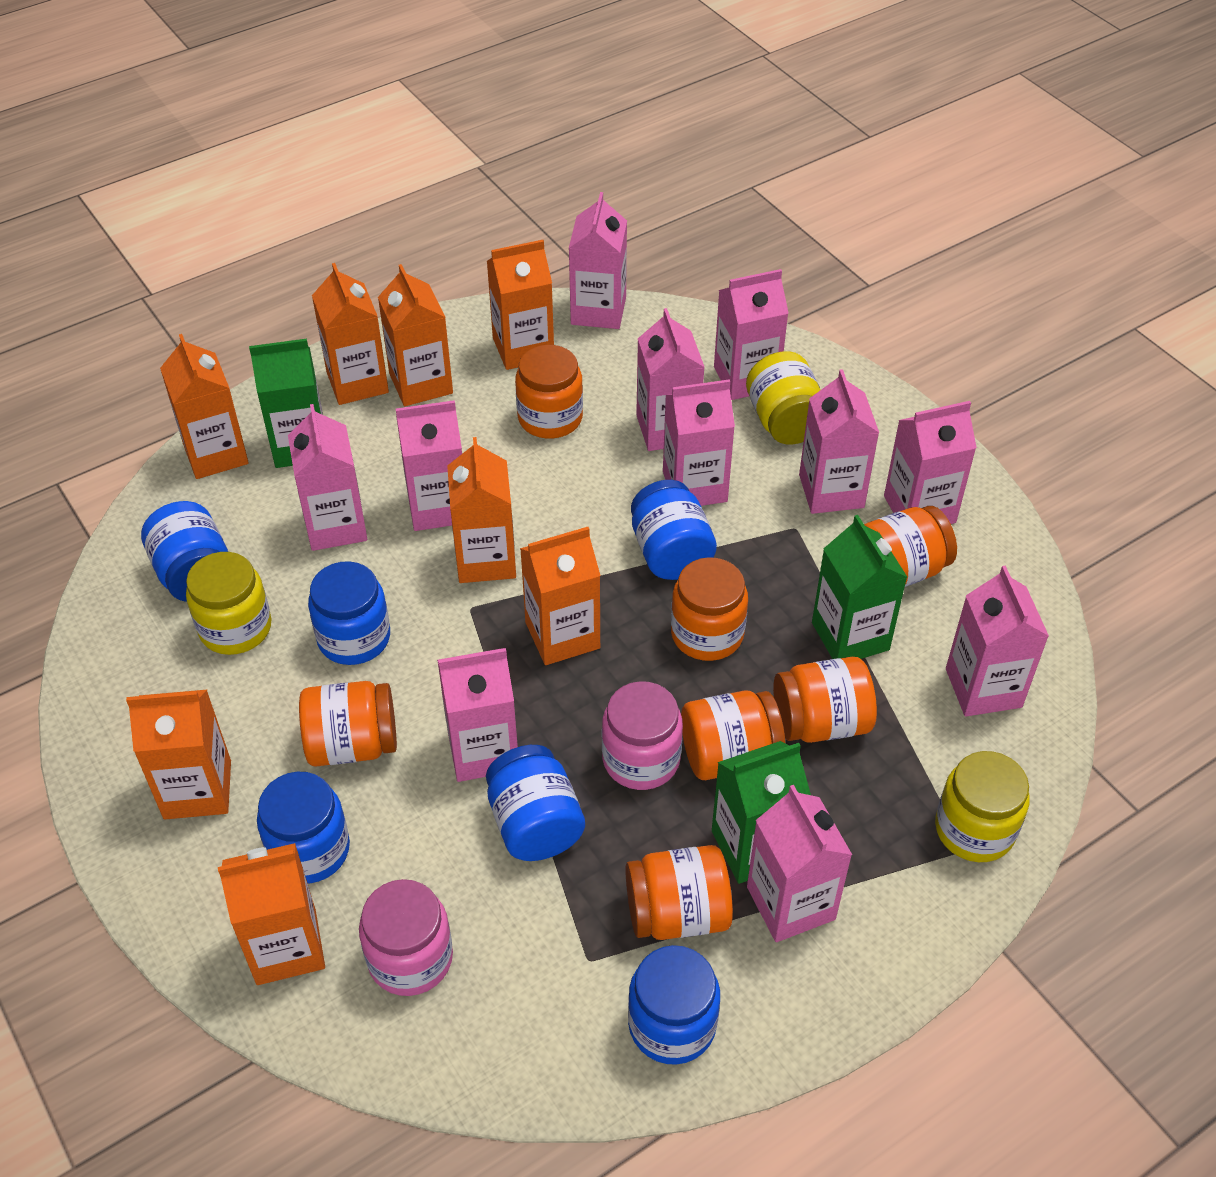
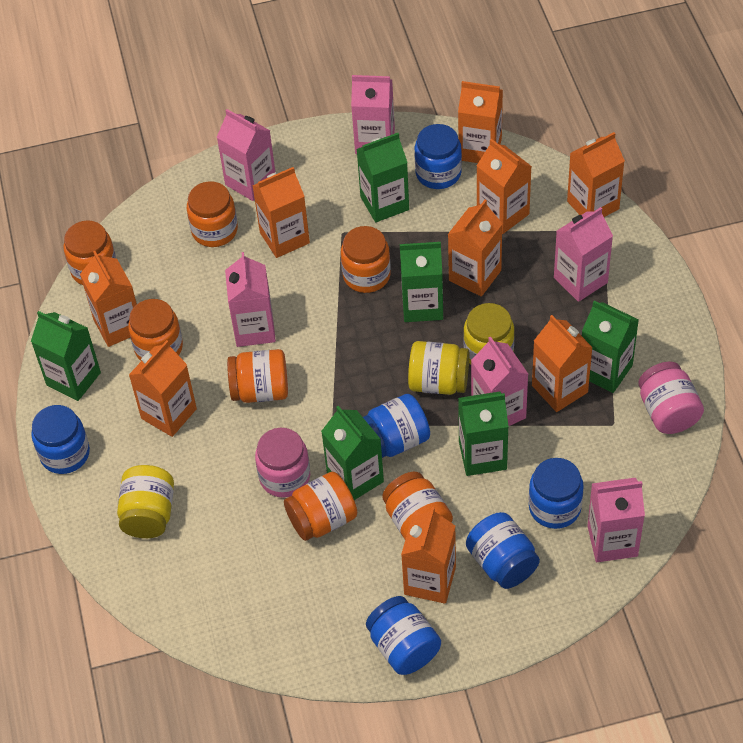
green carton: [249,339,323,468] [712,741,811,884] [812,515,907,659] = 3 -> [31,311,101,401] [321,406,384,500] [357,133,409,222] [400,242,443,322] [458,391,509,476] [582,300,639,393] = 6
orange carton: [126,690,231,819] [160,334,249,479] [218,843,325,985] [312,263,389,405] [378,264,453,406] [447,437,516,583] [487,240,554,370] [520,527,600,665] = 8 -> [80,251,137,347] [129,340,197,437] [252,167,310,258] [401,507,456,604] [448,200,503,296] [458,81,503,163] [477,139,532,234] [532,315,593,412] [567,132,625,217] = 9
pink carton: [288,404,367,551] [396,400,462,531] [437,648,518,782] [569,192,627,329] [636,308,705,451] [663,379,735,506] [714,269,789,400] [747,785,852,942] [799,369,879,514] [884,401,977,524] [946,566,1049,716] = 11 -> [217,109,275,201] [225,252,276,347] [351,75,395,154] [471,336,528,426] [554,207,613,302] [588,478,645,562] = 6

